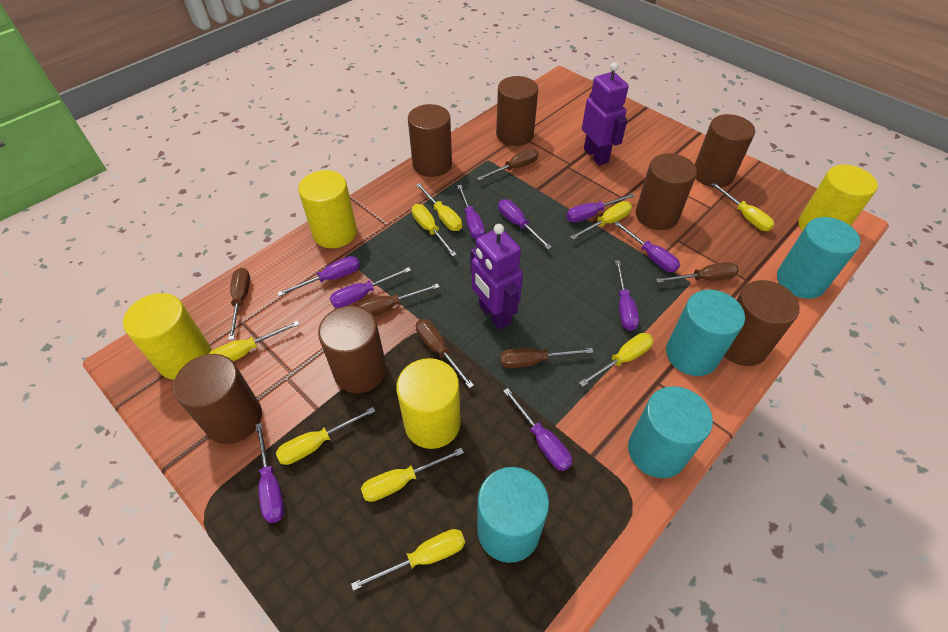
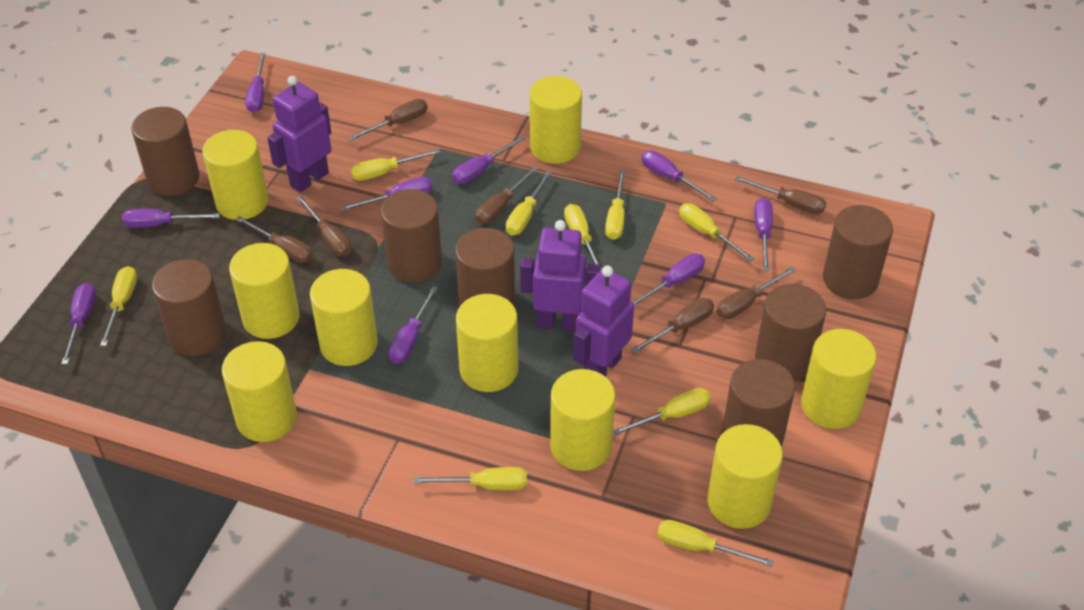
brown screwdriver: [228,268,250,340] [356,283,440,316] [416,319,474,389] [477,149,538,181] [500,348,594,368] [656,262,739,283] = 6 -> [235,216,313,263] [297,196,351,256] [348,99,427,141] [475,166,538,224] [631,298,714,353] [717,267,796,319] [735,176,826,214] = 7
purple robot: [470,224,523,330] [582,62,629,165] = 2 -> [267,76,331,192] [520,220,600,331] [574,266,634,377] = 3
turquoise cylinder: [477,467,549,563] [628,386,713,478] [666,290,745,376] [777,217,860,299] = 4 -> none = 0
yellow cylinder: [123,293,211,380] [298,170,357,248] [396,358,461,449] [799,165,878,231] = 4 -> [202,130,269,220] [222,341,297,442] [229,243,300,339] [310,269,378,366] [456,294,518,392] [530,76,582,164] [550,369,615,471] [708,424,783,529] [801,329,876,429] = 9

